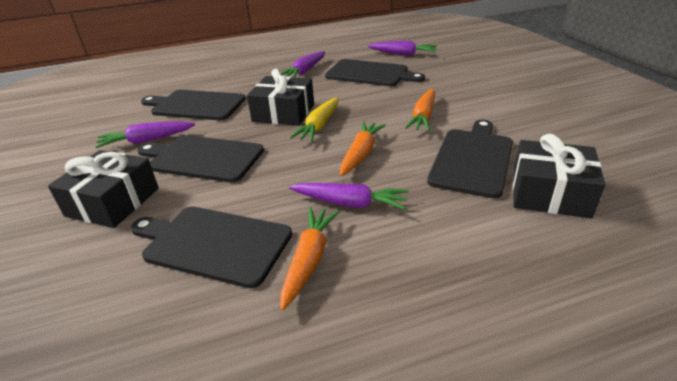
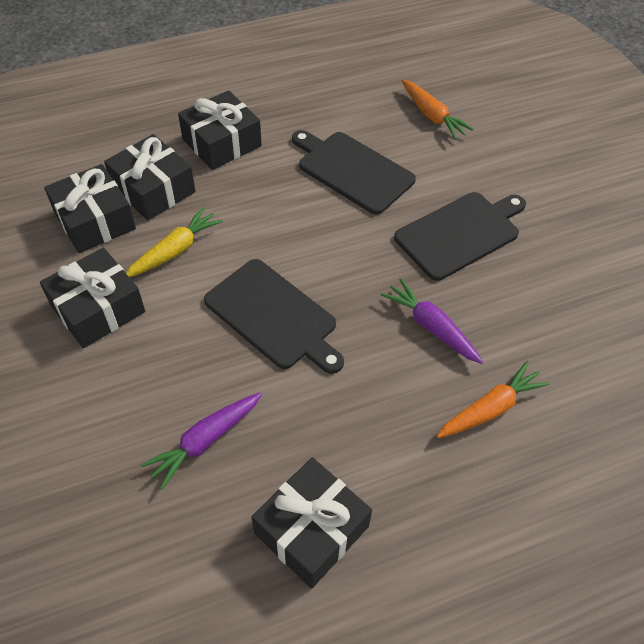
black cutting board: [131,206,292,288] [137,135,264,183] [141,90,246,120] [325,59,425,86] [427,120,513,198] = 5 -> [204,259,344,374] [292,130,416,215] [394,192,526,281] = 3
black gift: [48,150,159,228] [247,69,314,126] [513,134,605,219] = 3 -> [40,247,145,348] [44,164,136,253] [104,134,196,221] [178,90,262,170] [252,457,372,588] = 5
orange carrot: [280,207,340,310] [340,121,386,176] [405,89,435,131] = 3 -> [402,79,474,140] [437,361,550,438] = 2
purple carrot: [95,122,195,148] [281,51,325,78] [289,183,409,210] [368,41,437,55] = 4 -> [141,392,262,490] [381,278,483,364] = 2

